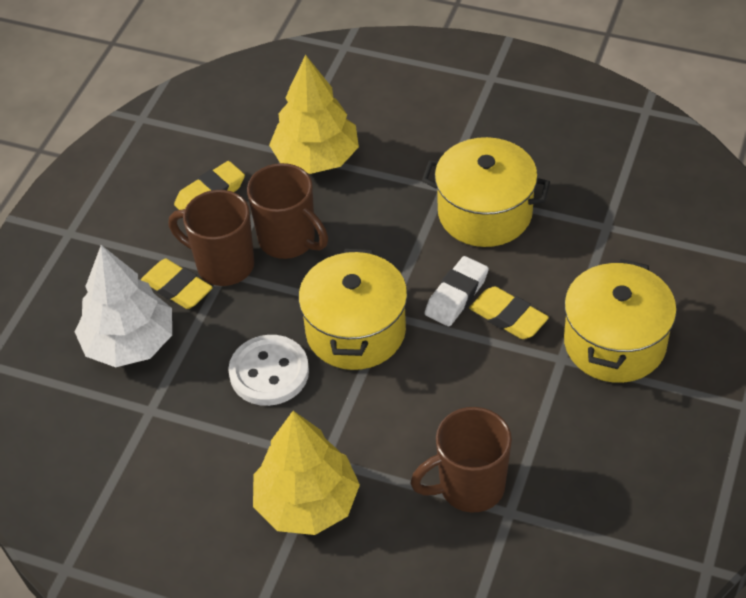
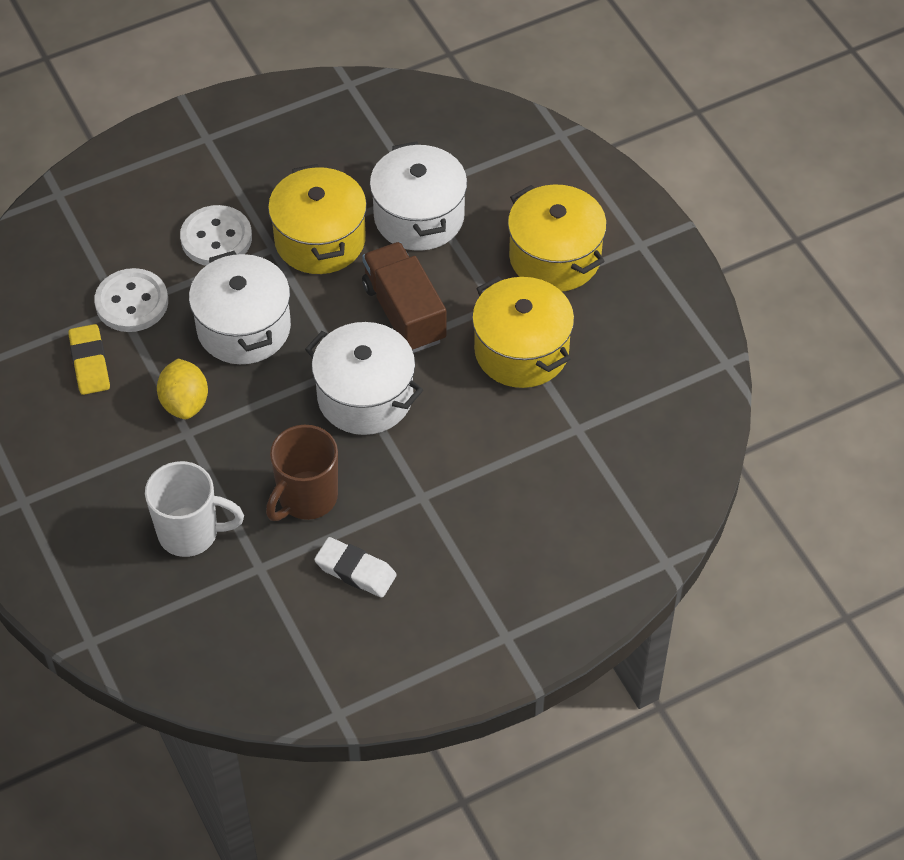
brown mug: [168,190,254,286] [247,163,328,259] [410,407,512,513] = 3 -> [266,425,338,521] = 1
brown truck: none = 0 -> [362,242,447,353] = 1
white button: [228,335,309,406] = 1 -> [94,268,168,332] [180,205,252,266] = 2
white mug: none = 0 -> [145,461,244,557] = 1
white pot: none = 0 -> [189,251,291,364] [305,322,423,435] [370,141,467,251] = 3
white tree: [75,245,172,367] = 1 -> none = 0
yellow eraser: [141,259,213,309] [174,161,245,210] [469,286,549,339] = 3 -> [68,324,110,395] = 1
yellow lemon: none = 0 -> [157,359,208,419] = 1
yellow tree: [253,411,360,535] [269,55,359,174] = 2 -> none = 0

